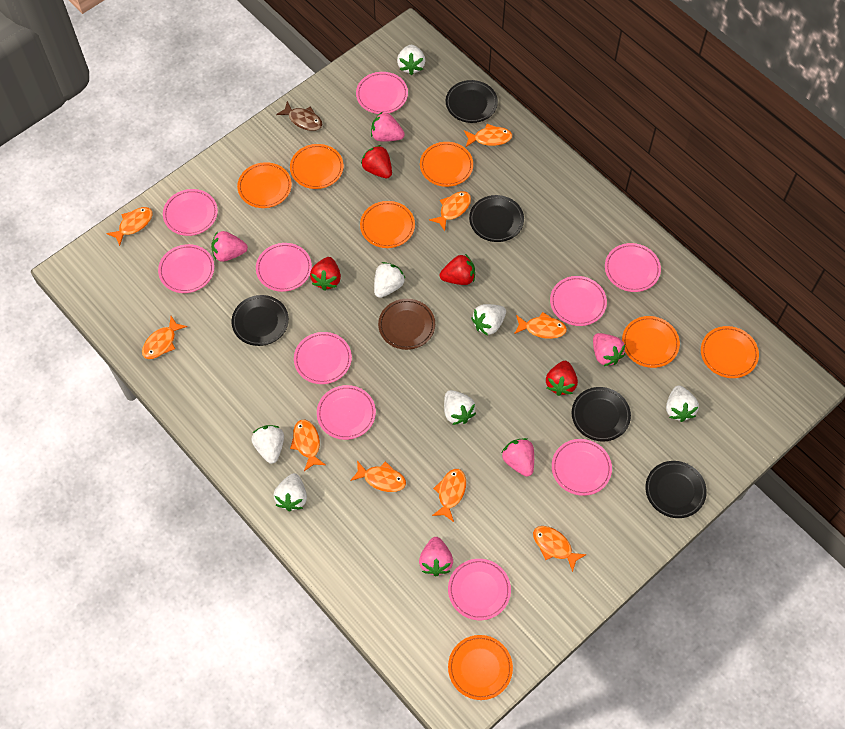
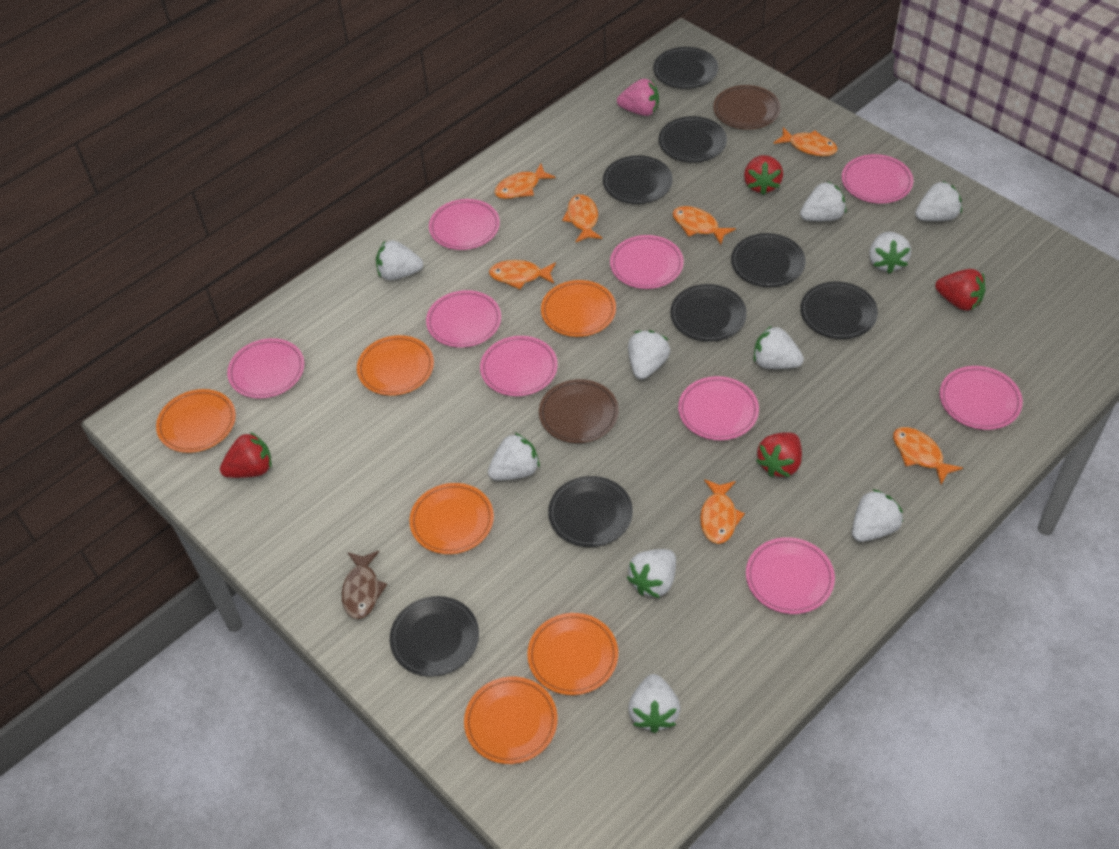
black plate: [231,295,289,346] [446,80,498,123] [469,195,524,242] [572,387,631,441] [646,461,707,518] = 5 -> [390,596,479,677] [548,476,633,547] [603,155,673,204] [653,47,718,89] [659,116,727,163] [670,284,747,342] [731,233,806,287] [800,281,878,339] = 8
brown plate: [378,299,435,350] = 1 -> [539,379,619,443] [713,85,781,130] = 2
orange fish: [106,207,153,246] [142,316,187,359] [290,420,326,471] [350,460,406,492] [429,191,471,231] [432,469,466,522] [464,124,512,147] [514,312,567,339] [533,526,587,572] = 9 -> [489,260,556,289] [494,164,555,199] [562,194,602,242] [673,206,736,245] [700,479,745,544] [774,127,838,156] [893,427,963,485] = 7
orange plate: [237,162,292,208] [290,144,344,189] [360,201,415,248] [420,142,473,187] [448,635,513,700] [622,316,680,368] [701,326,759,378] = 7 -> [156,389,236,453] [357,335,434,396] [410,483,494,554] [464,677,558,764] [527,613,618,695] [541,280,616,337] = 6
pink plate: [158,244,214,293] [163,189,218,236] [256,243,312,292] [294,332,352,384] [317,385,376,440] [356,72,408,114] [448,559,511,620] [550,276,607,326] [552,439,612,496] [605,243,661,292] = 10 -> [227,338,304,399] [426,290,501,348] [429,199,500,250] [480,336,558,396] [610,235,684,289] [678,376,759,440] [746,537,835,614] [842,154,913,204] [939,366,1023,430] = 9
pink strawberry: [211,231,248,262] [371,112,405,142] [419,537,453,576] [501,438,534,477] [593,333,625,366] = 5 -> [617,79,659,116] = 1
white strawberry: [251,425,284,464] [273,473,307,511] [374,262,405,298] [397,45,425,75] [444,390,476,425] [471,304,506,336] [666,385,699,422] = 7 -> [376,240,423,280] [488,432,540,480] [627,549,676,598] [628,330,670,379] [628,674,680,733] [754,326,804,369] [800,181,846,221] [852,489,903,542] [869,232,911,274] [915,181,962,221] = 10

